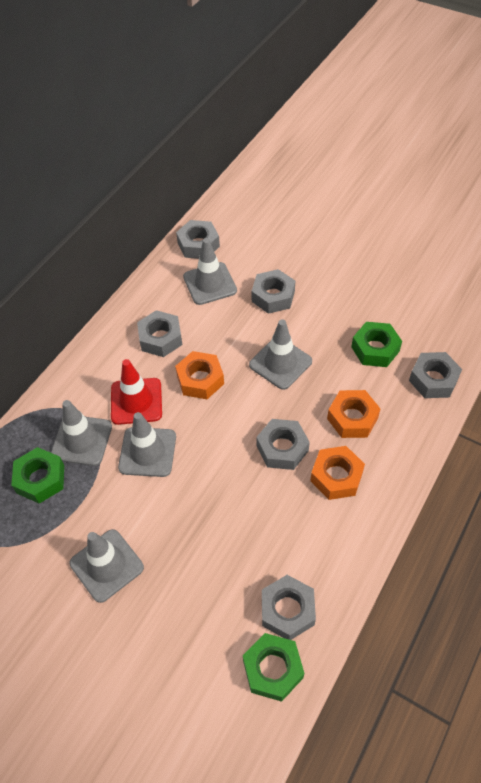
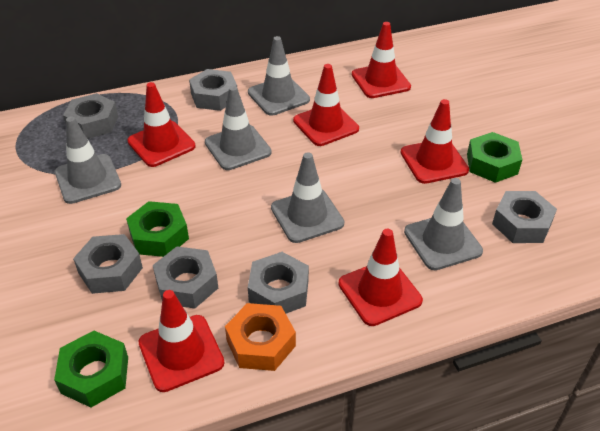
orange nut: [175,351,224,399] [310,446,365,500] [327,390,380,438] = 3 -> [225,303,296,371] = 1
red traffic cone: [111,359,162,425] = 1 -> [127,82,196,167] [139,290,224,392] [293,64,359,146] [338,229,423,326] [352,22,411,98] [401,99,469,184] = 6

